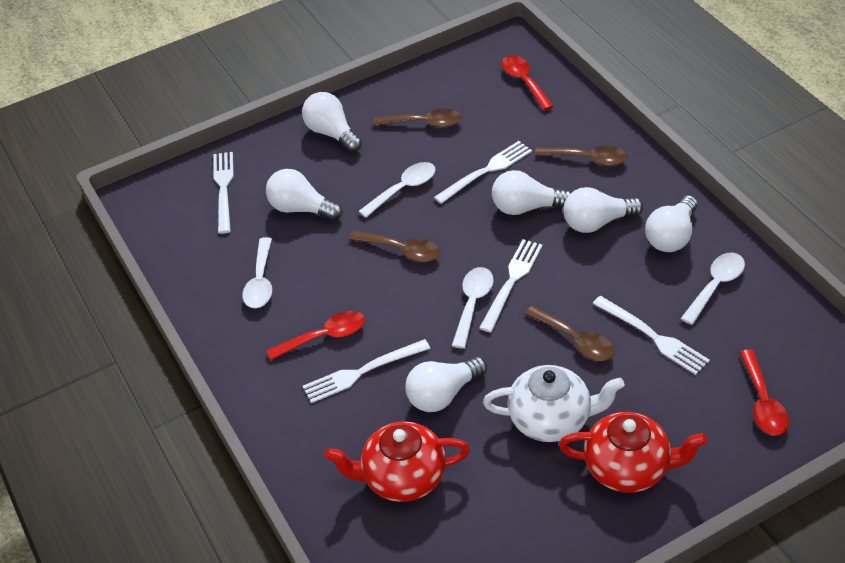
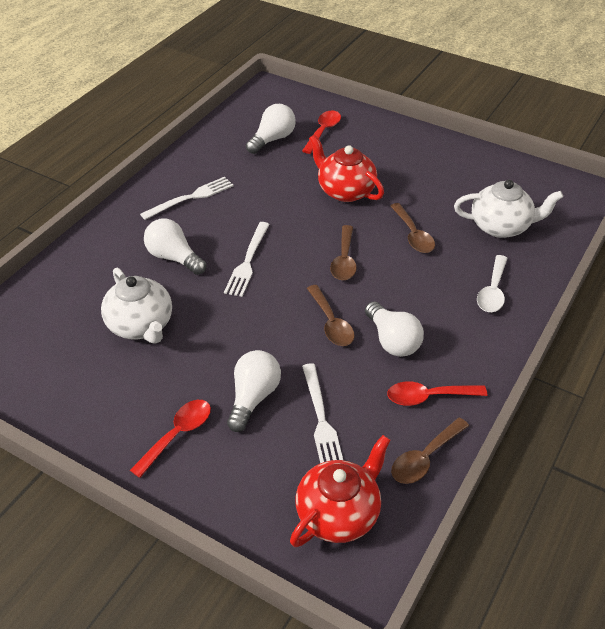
white fork: [213,152,234,234] [303,339,430,403] [434,141,532,204] [479,239,543,332] [593,296,710,375] = 5 -> [140,177,234,220] [224,222,270,297] [302,363,343,463] = 3
white light bulb: [266,169,342,221] [302,92,362,152] [405,356,487,412] [492,170,571,215] [563,187,643,233] [645,195,697,252] = 6 -> [144,219,206,275] [227,350,281,432] [246,104,296,154] [365,301,424,357] = 4
white spoon: [242,237,272,308] [359,162,435,218] [452,267,494,349] [680,253,745,325] = 4 -> [477,255,508,312] = 1
white teapot: [483,365,625,442] = 1 -> [101,268,172,344] [454,180,563,238] = 2

